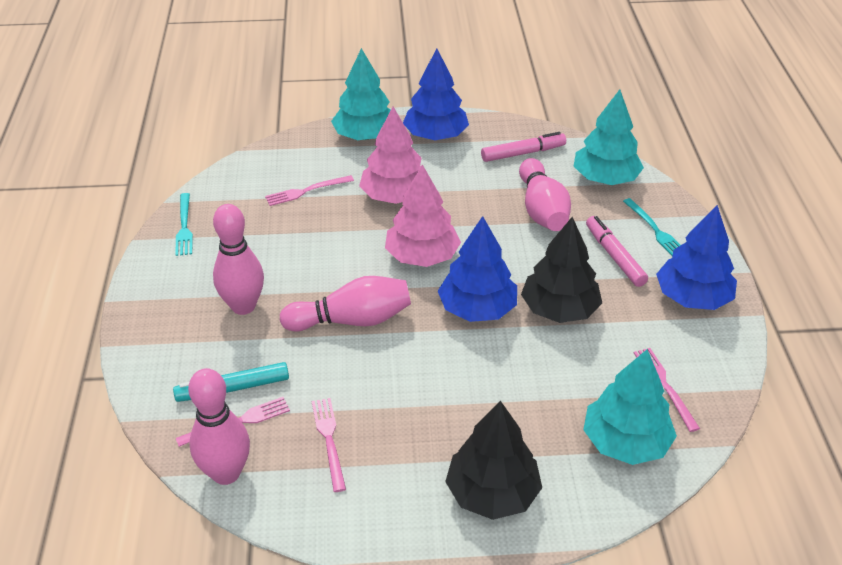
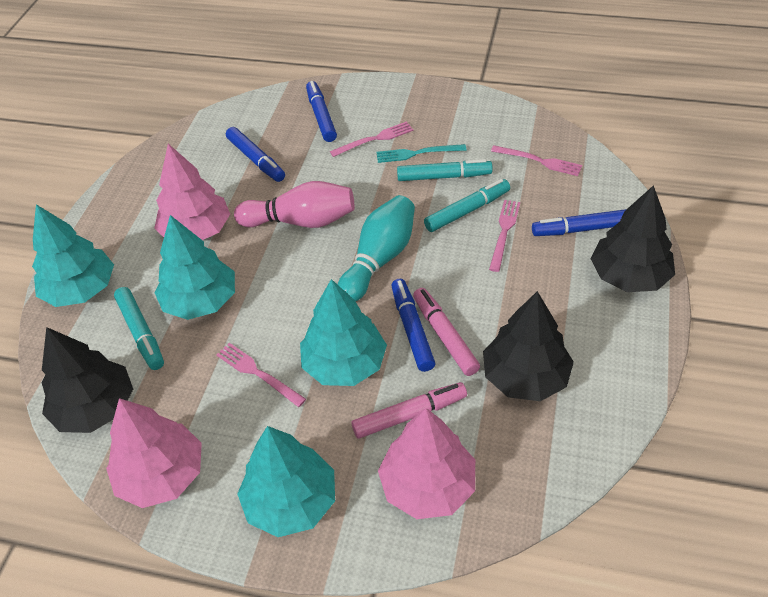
black tree: [445,401,542,520] [521,217,602,323] = 2 -> [42,327,133,433] [483,291,574,401] [590,185,675,292] = 3
blue marker: none = 0 -> [226,127,285,182] [306,81,337,142] [391,279,435,372] [532,209,626,236] = 4
blue tree: [403,49,469,140] [438,216,517,322] [656,205,737,310] = 3 -> none = 0
pink bowling pin: [188,368,250,485] [213,204,264,315] [280,276,411,332] [519,158,571,231] = 4 -> [234,181,354,228] = 1
pink tree: [359,107,422,204] [385,164,461,267] = 2 -> [106,398,202,508] [154,144,230,240] [378,408,475,519] = 3
turquoise bowling pin: none = 0 -> [338,195,415,302] = 1
turquoise fork: [175,193,193,256] [623,198,681,256] = 2 -> [377,144,467,163] = 1
turquoise marker: [173,362,289,402] = 1 -> [114,287,164,370] [397,159,493,181] [424,179,510,232] = 3
turquoise tree: [331,48,391,140] [574,90,644,185] [583,349,677,465] = 3 -> [32,204,114,307] [154,215,235,320] [237,426,335,537] [300,279,387,386] = 4

